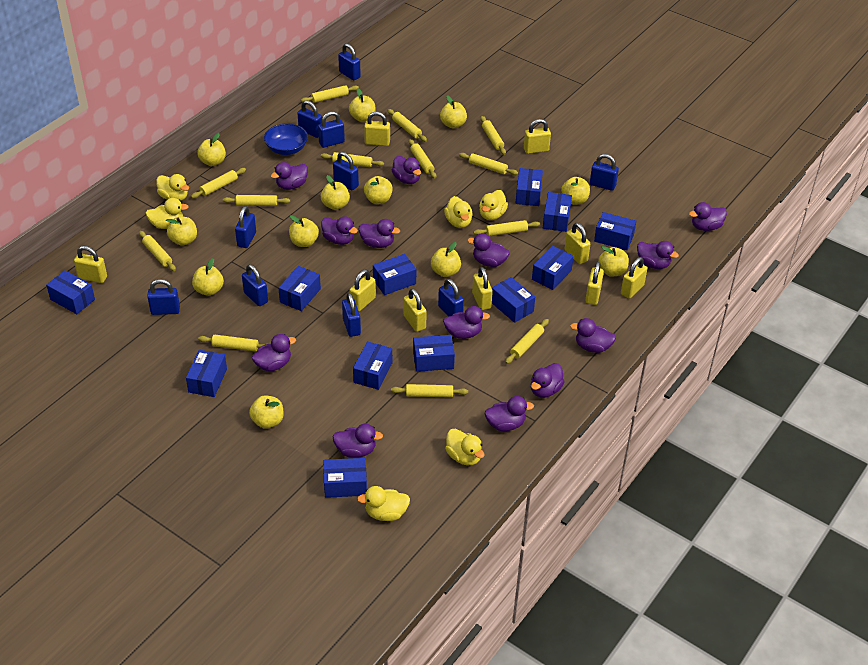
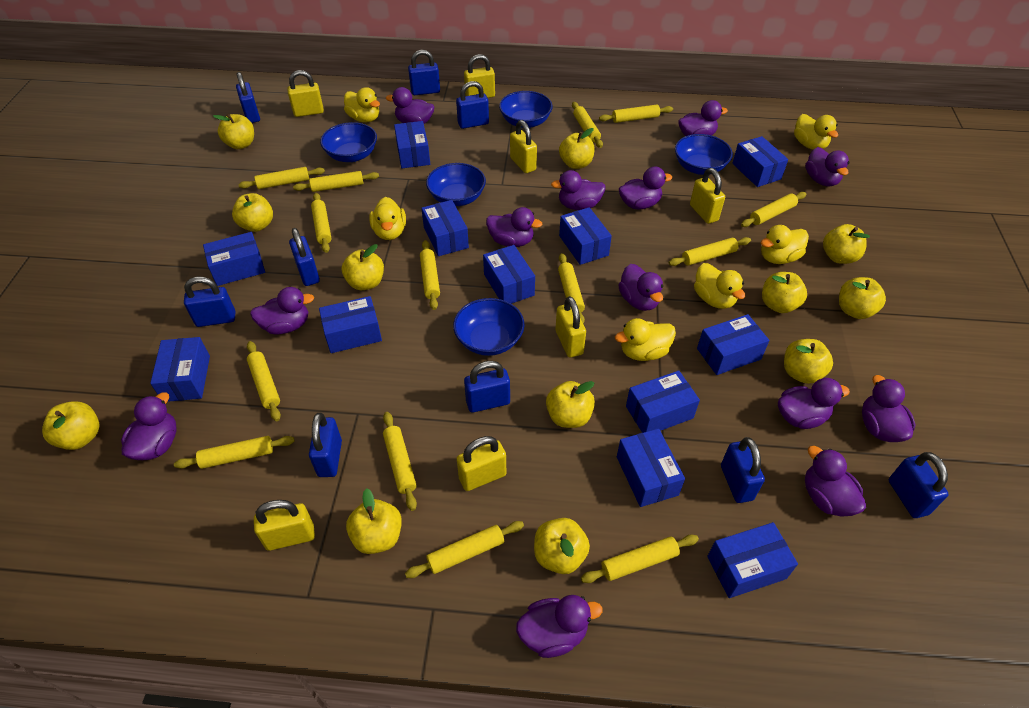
blue bowl: [264,123,308,155] = 1 -> [320,122,377,162] [426,163,486,206] [453,298,525,356] [499,91,553,128] [675,134,733,175] = 5
blue padlock: [147,279,180,315] [235,206,256,248] [242,264,268,306] [298,100,322,138] [318,111,345,148] [333,152,359,190] [338,44,361,81] [342,293,361,337] [438,279,464,316] [590,154,619,191] = 10 -> [184,277,235,327] [236,72,260,123] [289,228,320,286] [309,413,342,477] [408,50,440,95] [456,81,489,129] [464,361,510,413] [721,437,765,503] [889,452,949,518] = 9
yellow padlock: [74,246,107,283] [350,269,376,311] [364,112,390,146] [403,288,427,332] [472,267,493,310] [524,119,551,154] [565,223,590,264] [585,262,604,305] [621,257,647,299] = 9 -> [254,500,315,551] [287,70,324,117] [456,436,506,491] [464,54,495,98] [510,120,537,173] [556,296,586,358] [690,168,725,224] = 7
yellow rolling pin: [139,231,176,271] [191,168,246,198] [198,335,265,352] [223,195,290,206] [301,85,359,103] [321,152,384,167] [387,109,427,142] [391,384,468,398] [409,139,436,179] [459,153,518,175] [474,220,540,236] [480,116,506,155] [505,319,549,364] = 13 -> [174,436,295,469] [238,167,325,189] [247,341,281,421] [293,171,379,192] [311,193,332,253] [383,412,417,511] [405,521,524,578] [420,240,440,310] [558,253,585,324] [572,102,603,148] [581,535,699,583] [599,105,673,123] [669,237,751,266] [741,192,806,227] = 14

